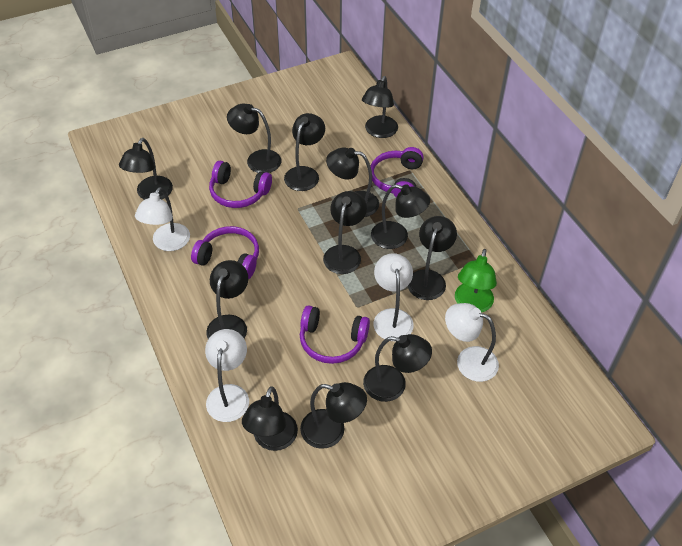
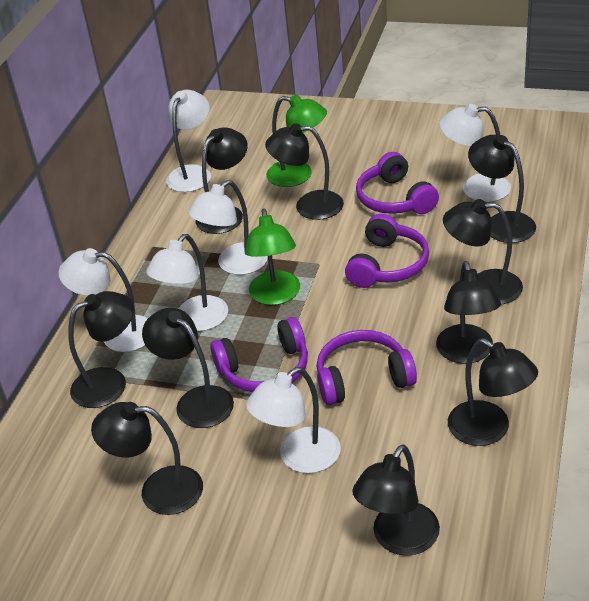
black lamp: [119,138,173,200] [206,260,248,339] [227,103,281,173] [242,386,298,451] [284,113,325,191] [300,382,367,449] [323,191,367,274] [326,147,379,217] [362,76,398,138] [363,334,432,402] [371,184,430,249] [408,216,457,300] = 12 -> [68,291,134,408] [91,402,203,515] [142,308,234,428] [196,127,248,234] [265,123,344,220] [352,444,440,556] [436,261,501,364] [443,199,523,304] [448,338,538,446] [468,135,536,243] = 10
green lamp: [455,249,497,313] = 1 -> [245,208,300,305] [266,95,327,187] = 2
white lamp: [135,187,190,251] [205,329,249,422] [373,253,414,341] [445,303,499,382] = 4 -> [59,248,148,352] [146,234,228,331] [166,90,211,192] [188,180,268,275] [246,367,341,473] [439,104,511,202] = 6

